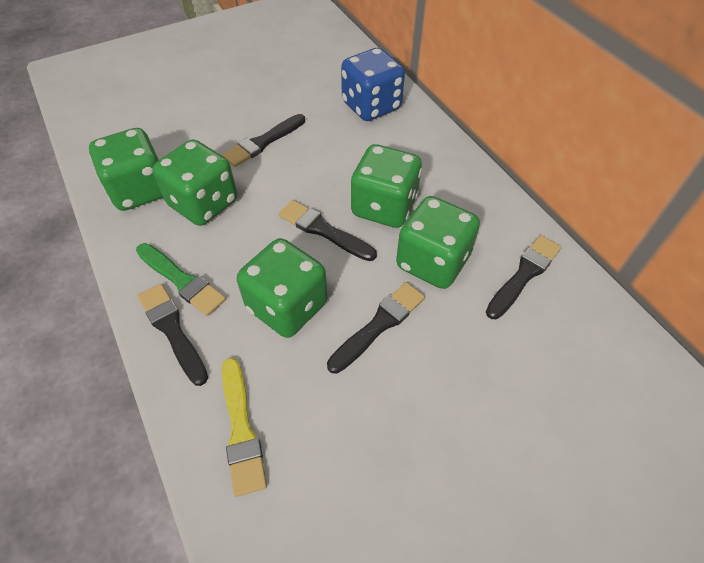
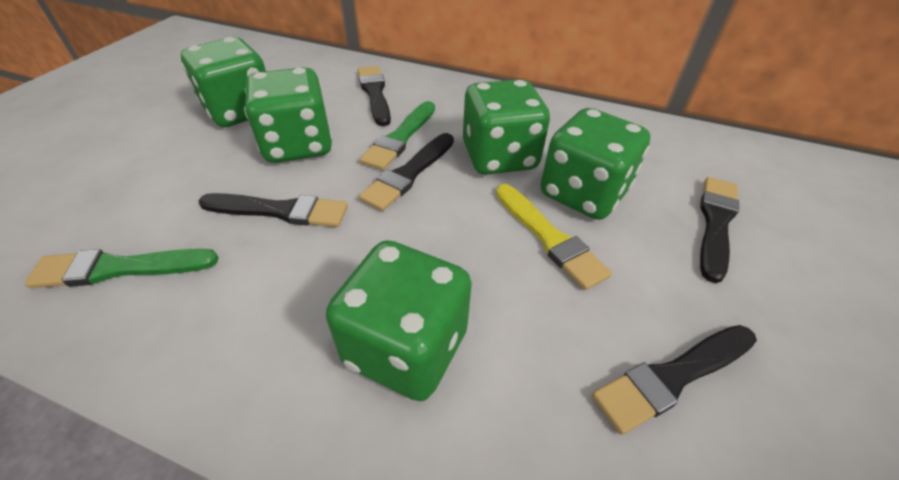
blue dice: [341,48,405,121] = 1 -> none = 0
green brush: [136,243,226,316] = 1 -> [25,249,219,288] [360,101,435,170] = 2

